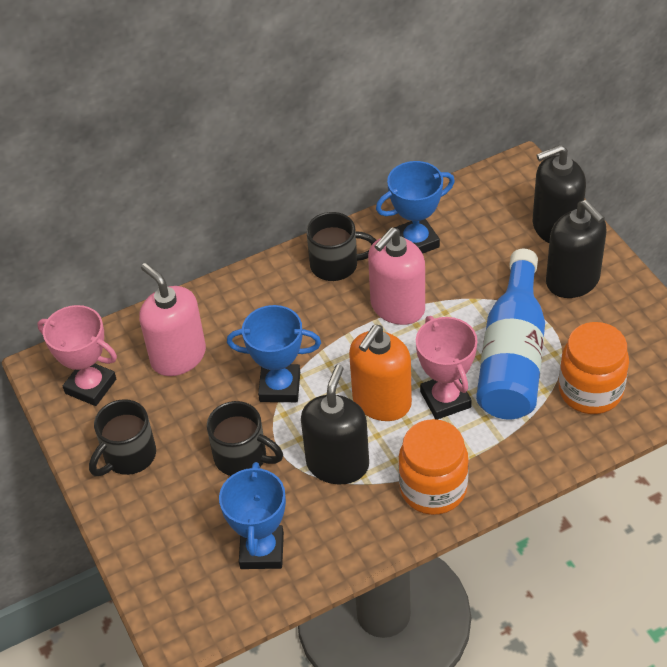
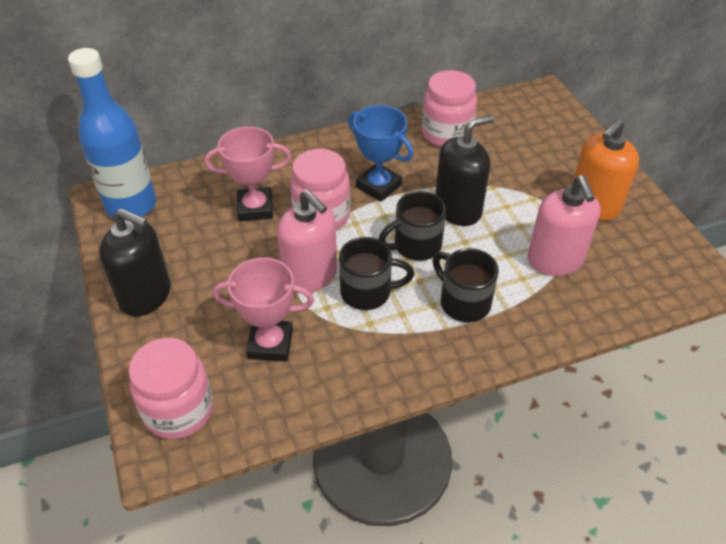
black soap dispenser: [301,365,369,485] [533,145,586,243] [546,200,607,298] = 3 -> [99,209,171,316] [435,115,494,226] = 2
blue trophy: [219,462,286,569] [227,305,321,402] [376,161,455,254] = 3 -> [348,105,413,202] = 1
orange jar: [398,419,469,515] [559,322,629,414] = 2 -> none = 0
pink jar: none = 0 -> [129,338,213,439] [290,149,351,230] [422,70,477,147] = 3

